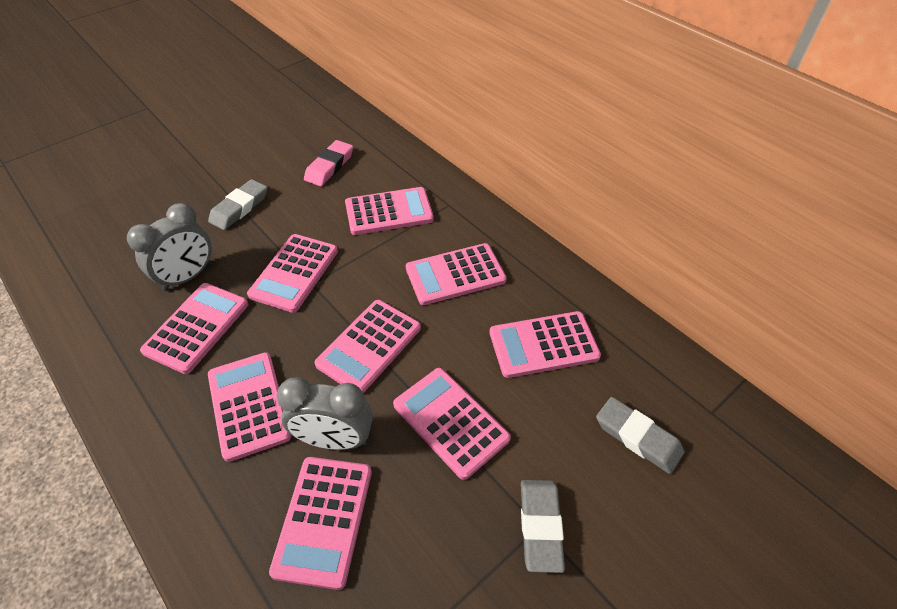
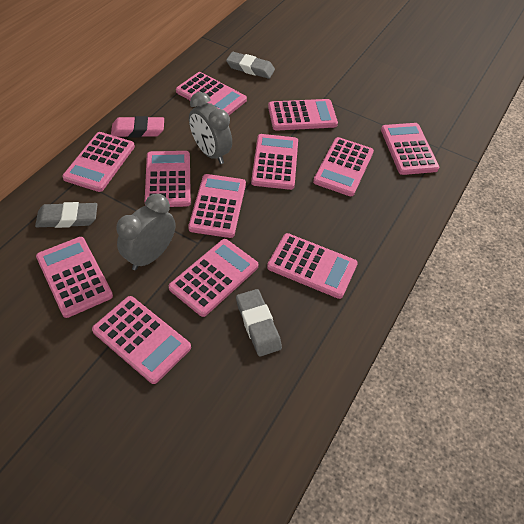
pink calculator: [140,283,248,374] [208,352,291,462] [247,234,338,313] [269,457,372,590] [314,300,421,393] [345,187,434,235] [393,368,511,480] [406,243,507,305] [489,311,601,378] = 9 -> [36,237,113,318] [62,132,135,192] [92,296,191,384] [145,151,191,207] [169,239,258,317] [176,72,247,115] [188,174,246,238] [251,134,298,190] [267,233,358,299] [268,99,338,131] [313,137,374,196] [381,123,439,175] = 12

